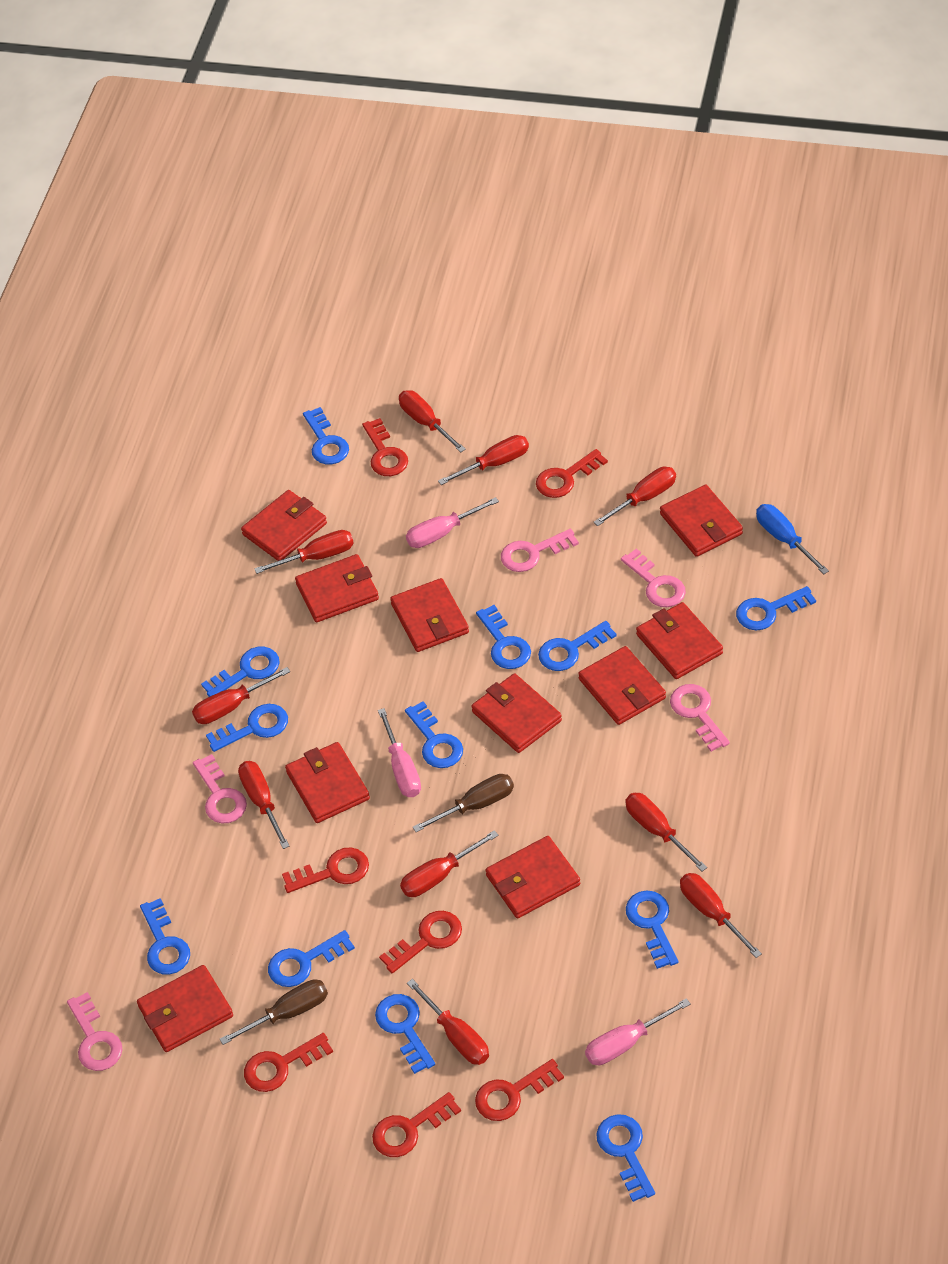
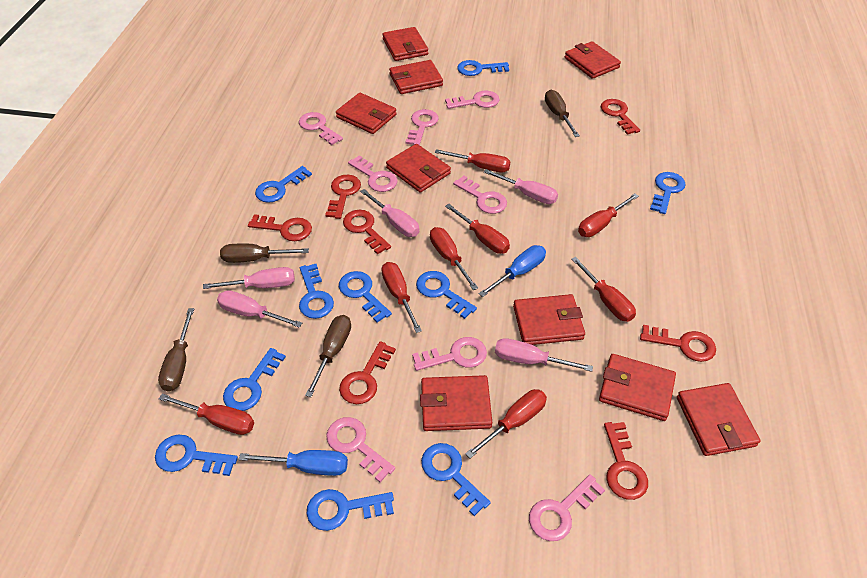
blue key: [140,898,190,975] [201,647,280,697] [206,704,288,752] [268,930,355,987] [303,407,349,464] [375,994,435,1074] [405,701,463,768] [476,605,531,669] [538,621,617,671] [596,1114,655,1202] [626,891,679,969] [736,586,816,631] = 12 -> [155,435,238,476] [223,348,286,411] [255,166,312,203] [299,264,334,319] [307,489,394,531] [339,271,392,323] [416,271,477,319] [421,443,491,516] [457,60,509,76] [650,172,686,214] = 10
blue screwdriver: [756,504,829,574] = 1 -> [239,450,348,476] [479,245,546,297] = 2
brown screwdriver: [220,979,328,1045] [412,774,514,832] = 2 -> [158,308,194,392] [220,244,309,263] [305,315,351,397] [545,90,580,137] = 4
pink key: [67,992,122,1071] [193,754,247,823] [501,529,579,572] [621,548,686,607] [670,684,730,752] = 5 -> [299,112,343,145] [326,417,395,482] [348,155,398,192] [405,109,439,145] [412,337,487,371] [445,91,500,109] [453,176,507,214] [529,474,605,541] = 8
pink screwdriver: [378,708,421,797] [406,497,499,548] [585,998,690,1065] = 3 -> [203,267,295,289] [217,290,302,328] [360,189,419,237] [484,169,558,204] [495,338,593,372] = 5
red screwdriver: [192,667,290,724] [238,761,289,849] [254,530,354,574] [399,390,466,453] [400,830,499,897] [407,979,489,1065] [438,435,529,485] [593,467,676,526] [625,793,707,871] [680,873,762,958] = 10 -> [159,394,254,435] [381,262,422,333] [430,227,478,290] [435,149,511,172] [445,204,510,254] [465,389,547,458] [571,257,636,322] [578,194,639,237] = 8
red wallet: [137,965,233,1052] [241,490,327,561] [285,742,370,823] [295,554,379,622] [390,578,469,652] [471,673,562,753] [485,836,580,918] [578,646,666,725] [636,602,723,679] [660,485,743,557] = 10 -> [336,93,396,134] [382,27,428,61] [386,144,451,193] [389,60,443,94] [420,375,492,431] [513,294,585,345] [565,41,621,79] [599,354,676,421] [677,383,760,456] = 9

